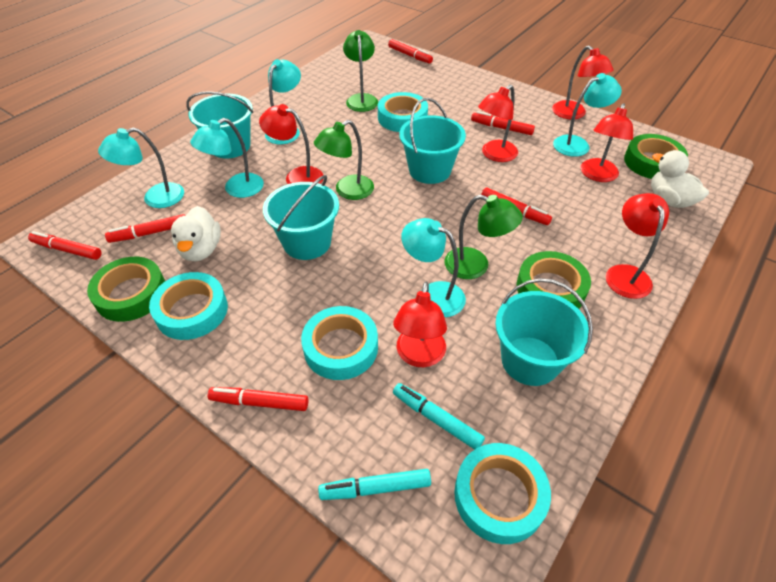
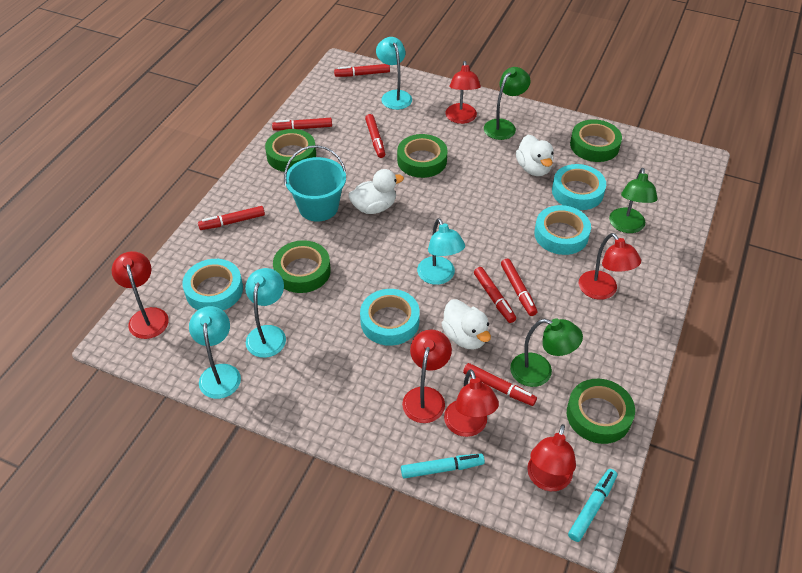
green tape: [87,257,165,322] [516,251,591,309] [624,134,688,179] = 3 -> [265,129,316,172] [273,240,331,293] [397,134,448,178] [567,379,635,444] [570,119,622,162] = 5
red marker: [28,231,101,260] [105,214,185,243] [208,387,308,411] [388,39,433,64] [471,111,535,135] [481,188,552,225] = 6 -> [198,206,265,230] [272,118,332,130] [334,64,390,77] [365,114,385,158] [463,363,537,406] [474,267,516,323] [501,259,537,316] = 7
turquoise bucket: [186,91,253,159] [263,175,339,260] [399,98,466,184] [495,278,593,386] = 4 -> [284,145,346,221] = 1
turquoise lamp: [98,127,184,208] [190,118,264,198] [265,59,301,144] [401,218,466,317] [553,73,622,157] = 5 -> [189,306,241,399] [245,268,286,358] [376,37,412,110] [417,218,465,285] = 4
white duck: [171,206,221,262] [651,150,709,208] = 2 -> [348,169,404,214] [441,299,491,349] [516,135,554,176] = 3

